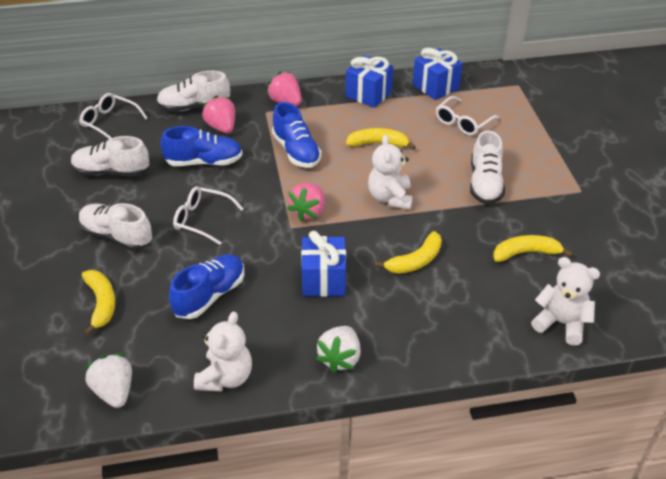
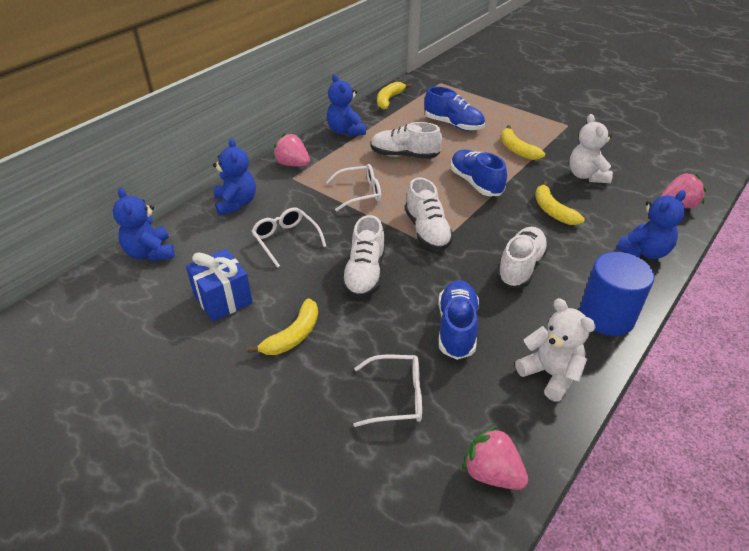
blue cylinder: none = 0 -> [579,252,655,336] = 1
blue gift: [301,231,346,297] [346,55,393,108] [413,48,463,100] = 3 -> [186,249,253,321] = 1
blue teddy bear: none = 0 -> [113,188,175,262] [213,138,256,216] [327,74,366,136] [617,190,686,259] = 4
white strawberry: [84,353,132,408] [316,326,361,373] = 2 -> none = 0
white teddy bear: [194,311,252,392] [368,135,413,209] [531,257,600,346] = 3 -> [515,298,596,402] [569,114,613,183] = 2

